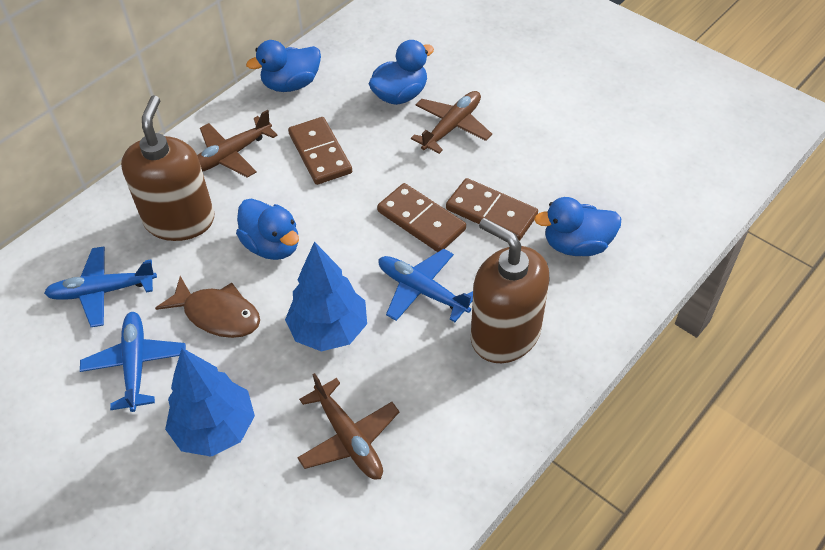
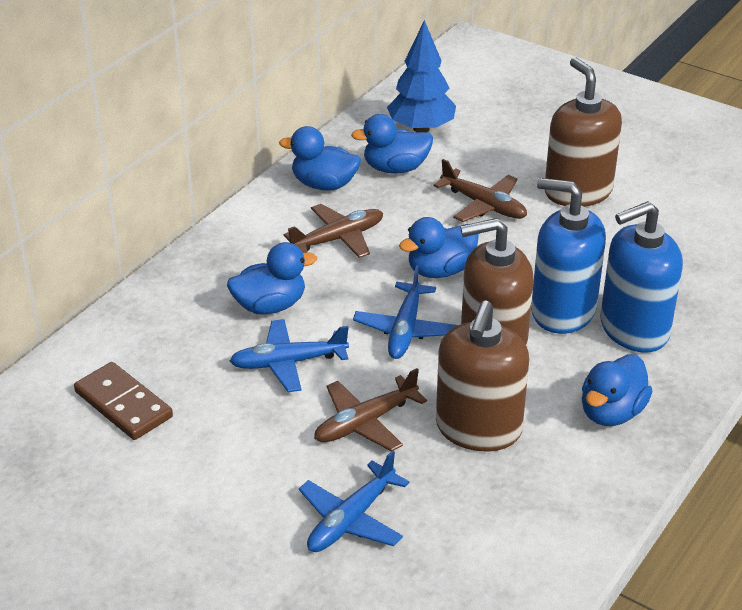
blue duck: [236,198,299,260] [246,40,321,92] [369,40,434,105] [534,197,621,256] = 4 -> [227,242,317,314] [279,126,361,191] [351,114,433,174] [399,217,479,278] [582,354,652,426] = 5
blue soap dispenser: none = 0 -> [531,178,606,334] [600,201,683,352] = 2
blue tree: [165,348,255,457] [285,242,367,351] = 2 -> [387,20,456,132] = 1
brown domino: [288,117,352,185] [377,183,466,252] [446,178,538,241] = 3 -> [74,362,173,440] = 1
brown fish: [155,276,260,338] = 1 -> none = 0
brown soap dispenser: [121,95,214,241] [471,218,549,363] = 2 -> [436,301,529,451] [460,218,533,346] [545,57,622,207] = 3

